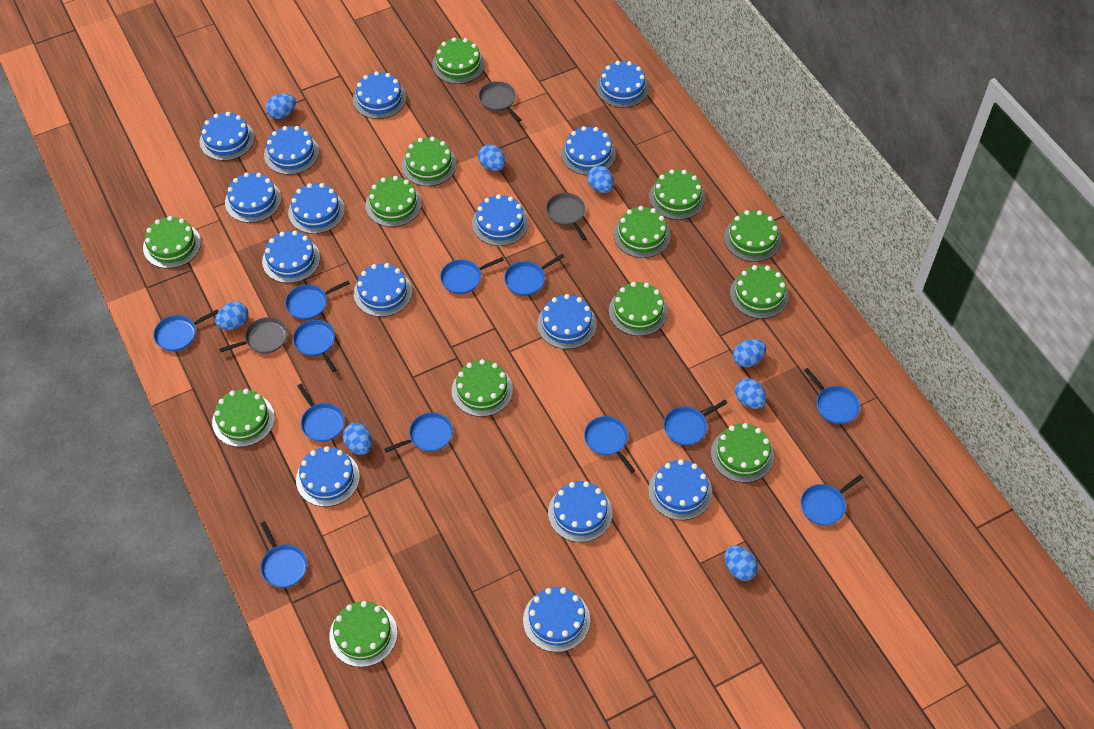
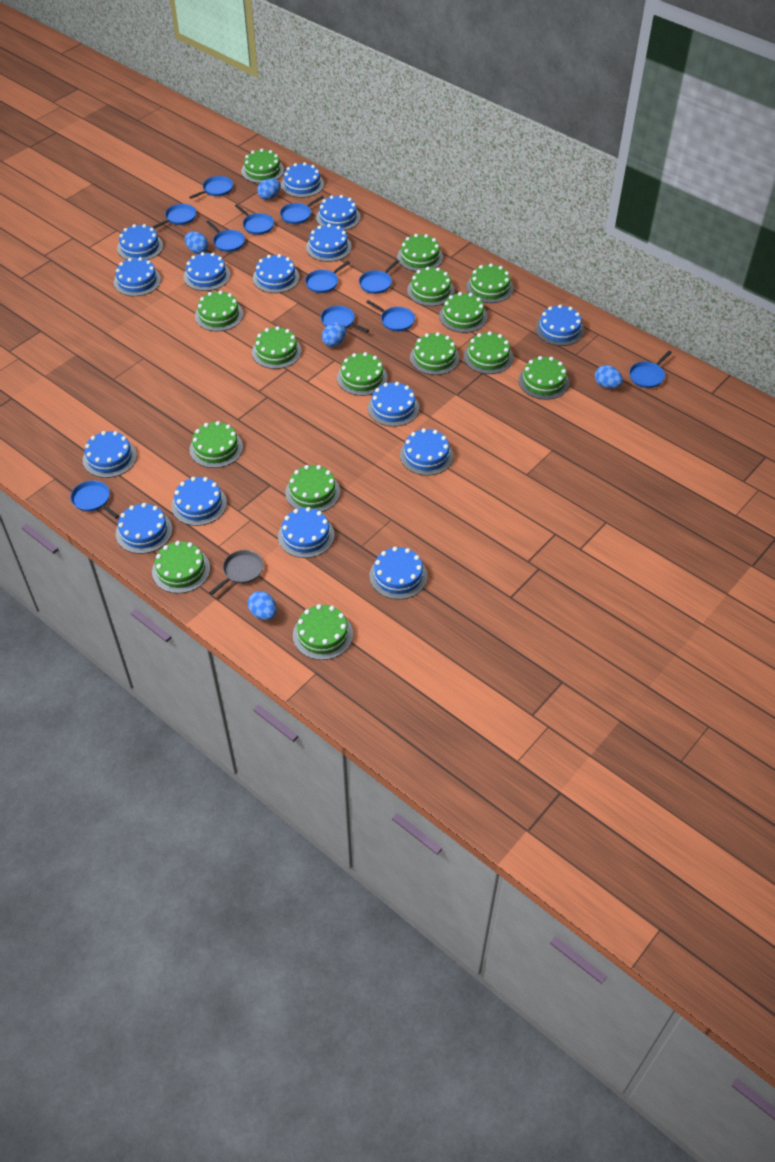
blue egg: [215,302,249,330] [266,93,296,119] [343,423,372,455] [478,144,506,171] [587,165,614,193] [725,545,758,581] [733,339,766,367] [735,378,766,409] = 8 -> [185,231,208,254] [248,591,277,620] [257,178,281,200] [322,322,346,347] [595,365,623,389] = 5
blue pan: [153,309,219,351] [260,521,307,588] [285,281,350,320] [293,320,337,372] [297,384,345,442] [384,412,453,453] [440,257,504,294] [504,254,564,296] [584,416,635,473] [664,400,727,445] [800,474,863,525] [804,368,860,424] = 12 -> [70,480,119,518] [152,204,196,229] [189,176,233,199] [206,220,245,252] [235,204,274,235] [280,196,324,224] [305,261,350,293] [321,306,369,332] [359,260,399,294] [366,300,415,331] [629,351,672,388] = 11
green cake: [143,216,201,268] [212,389,275,447] [329,601,397,667] [365,176,422,227] [401,137,457,186] [432,38,485,84] [452,359,513,417] [609,282,668,336] [614,206,671,258] [649,169,705,220] [711,423,774,483] [724,210,781,262] [730,265,789,319] = 13 -> [152,541,210,593] [190,421,243,468] [195,290,243,331] [241,149,284,183] [252,326,302,369] [285,465,340,512] [293,604,353,660] [337,352,388,396] [397,234,443,272] [407,267,455,306] [410,332,460,375] [439,292,487,333] [464,331,514,374] [466,263,514,303] [519,356,570,400] = 15
grey pan: [219,317,287,354] [478,81,522,122] [546,193,587,241] = 3 -> [209,550,264,595] = 1

